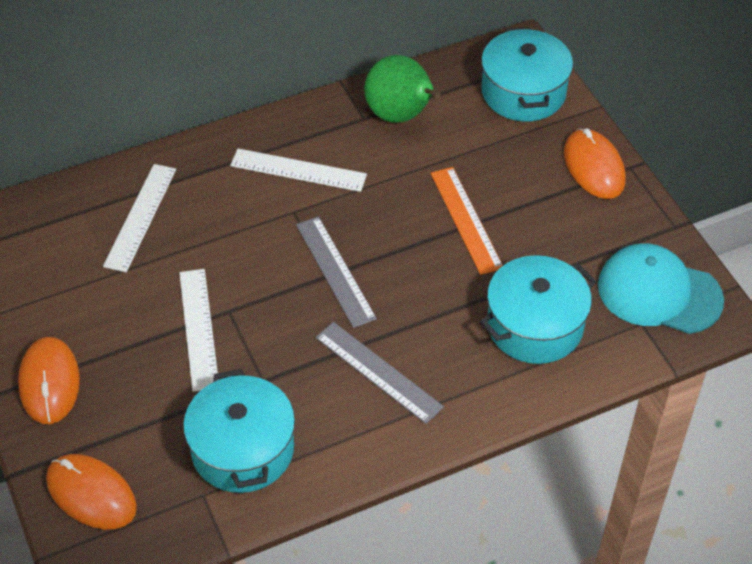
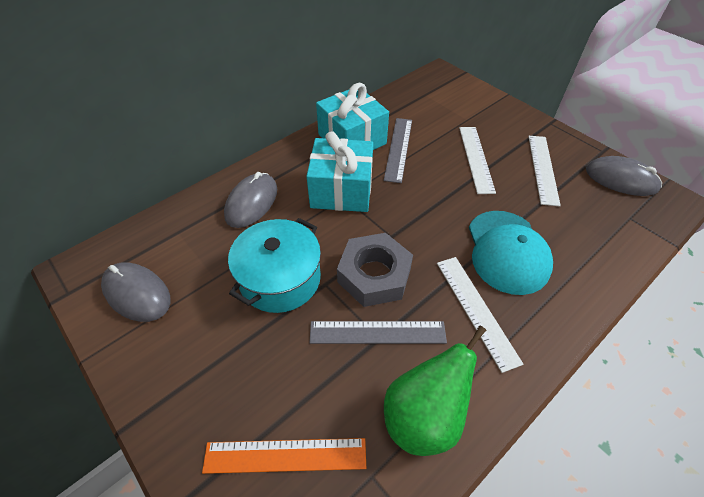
grey mouse: none = 0 -> [101,262,170,322] [224,172,277,228] [586,156,662,196] = 3
grey nut: none = 0 -> [337,233,413,307] = 1
orange mouse: [18,337,80,424] [46,454,137,529] [564,128,626,199] = 3 -> none = 0
turquoise gift: none = 0 -> [306,131,373,212] [316,83,389,150] = 2
turquoise pot: [183,369,295,493] [480,255,596,364] [481,27,573,121] = 3 -> [228,218,321,313] = 1

